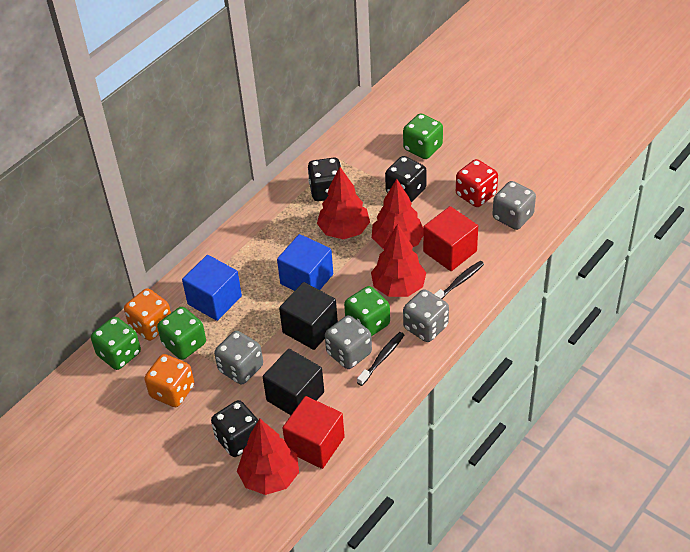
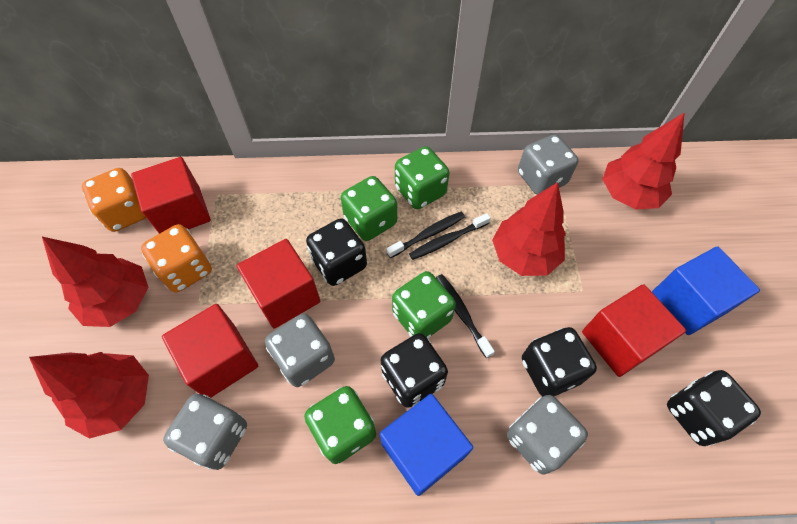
black cube: [263,349,324,415] [279,282,338,350] = 2 -> none = 0
black dice: [211,400,258,457] [308,157,341,201] [385,156,427,202] = 3 -> [306,218,367,286] [381,333,448,408] [522,327,597,397] [667,370,761,446] = 4
black toothbrush: [357,332,404,386] [434,261,484,299] = 2 -> [386,212,465,258] [409,213,491,260] [436,274,495,358] = 3
red cube: [282,396,345,469] [423,206,478,271] = 2 -> [131,157,211,234] [162,304,258,398] [237,239,320,329] [582,284,686,377] = 4
red dice: [456,159,498,207] = 1 -> none = 0

